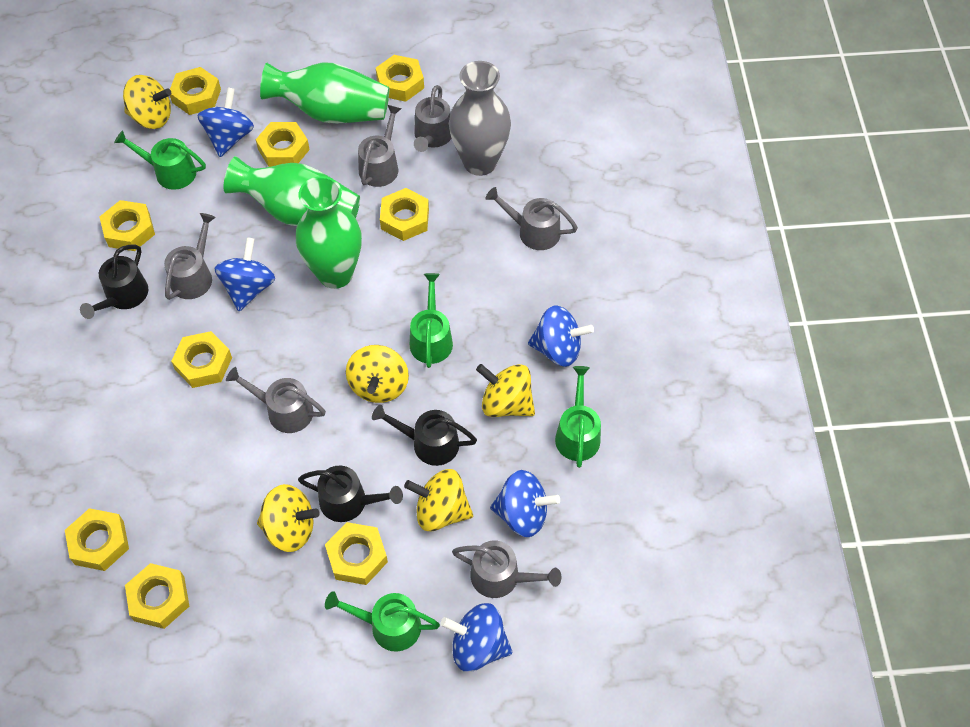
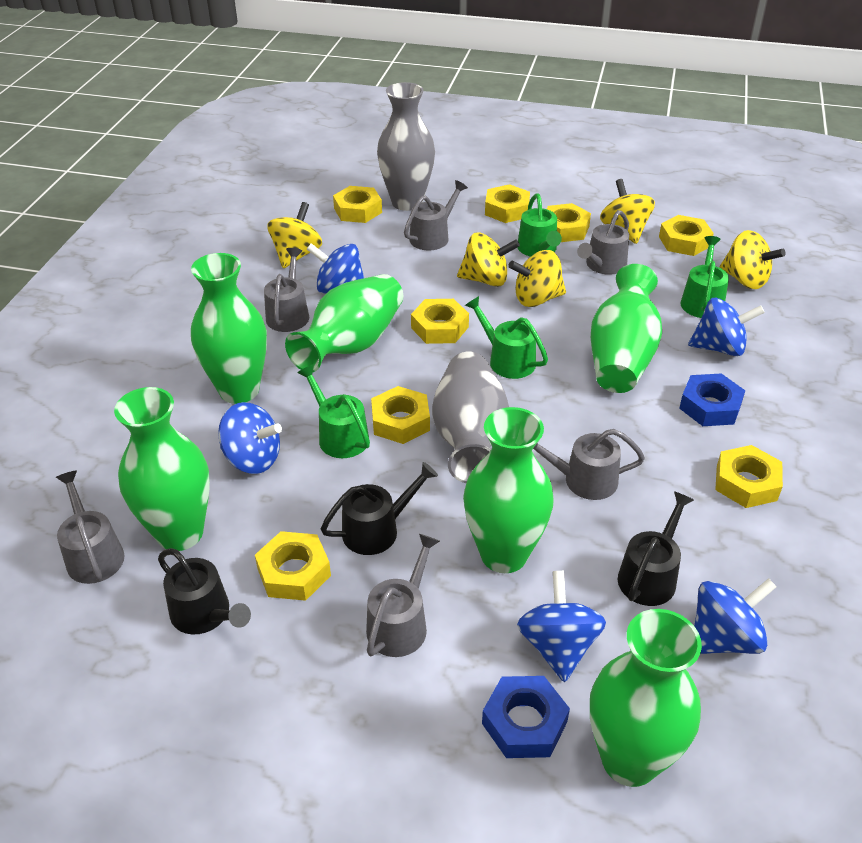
blue nut: none = 0 -> [482,676,570,758] [679,373,745,426] = 2
green vase: [224,156,360,226] [260,63,389,123] [296,176,362,289] = 3 -> [114,387,210,551] [191,253,267,404] [285,274,403,372] [463,407,554,573] [590,609,702,787] [591,264,662,393] = 6
grey vase: [449,61,511,176] = 1 -> [377,82,435,211] [432,352,509,483] = 2
yellow nut: [65,508,129,571] [100,200,155,251] [125,563,189,629] [170,67,221,115] [171,331,232,388] [256,122,310,167] [325,522,388,585] [376,55,424,102] [380,188,429,241] = 9 -> [255,531,331,601] [333,186,382,223] [371,386,430,444] [411,299,469,344] [485,184,530,223] [547,203,591,242] [659,215,714,256] [715,445,783,508] = 8

